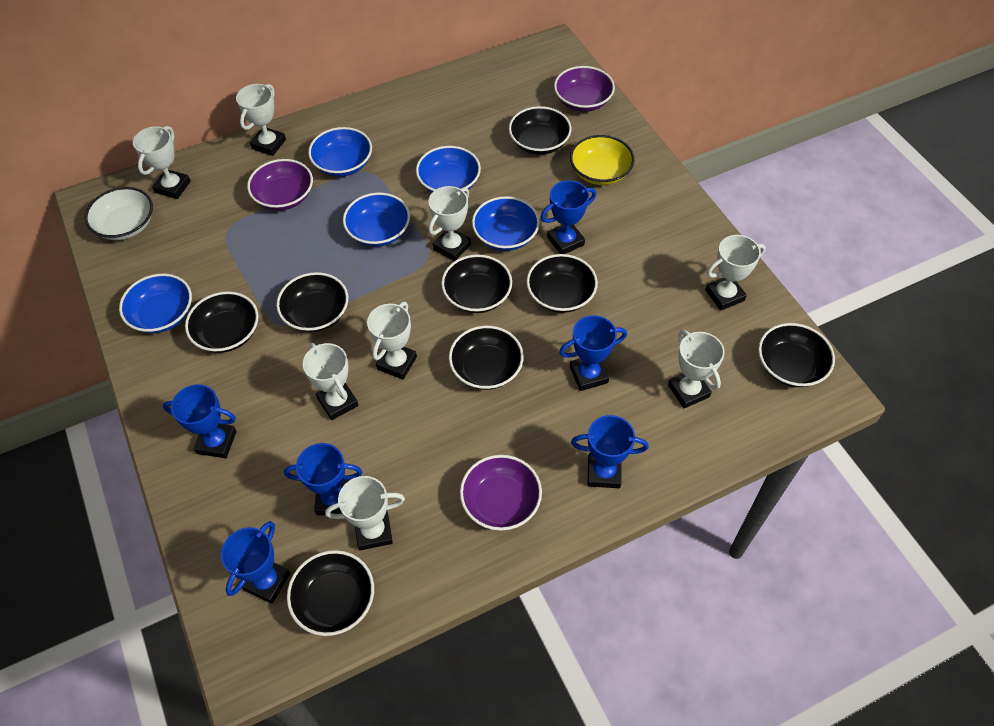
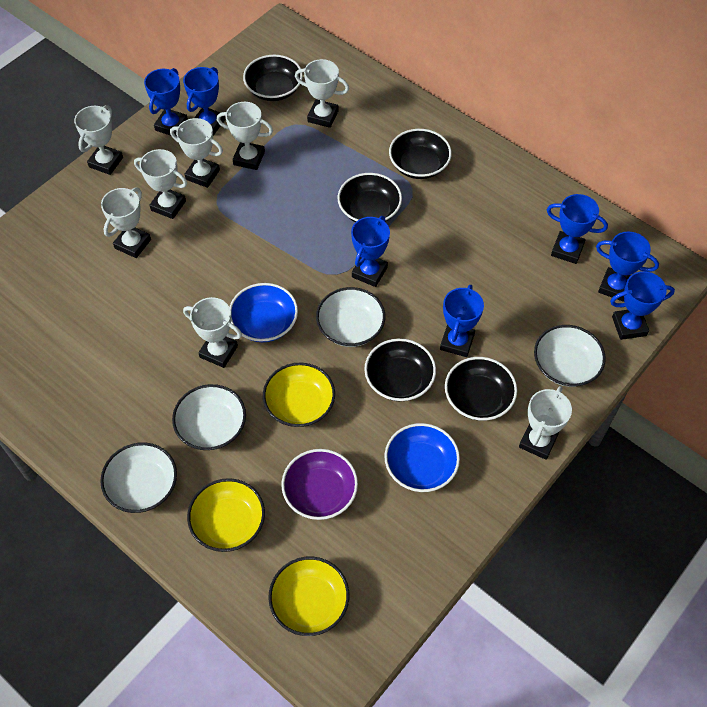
black bowl: [185,291,259,353] [276,272,348,332] [287,550,374,636] [441,255,512,313] [449,326,524,390] [509,106,571,155] [526,254,598,313] [758,323,835,387] = 8 -> [243,55,303,101] [338,173,402,222] [364,338,436,402] [389,129,452,179] [445,357,517,421] = 5
blue bowl: [119,274,192,333] [308,127,372,177] [343,193,410,247] [416,146,481,192] [472,196,540,251] = 5 -> [230,283,298,342] [384,423,460,492] = 2
blue trophy: [163,384,236,458] [221,521,290,604] [284,443,363,515] [540,180,596,254] [559,315,627,391] [571,415,649,488] = 6 -> [144,68,188,136] [183,67,225,136] [351,216,390,287] [440,285,484,357] [547,194,608,264] [596,232,659,302] [610,271,675,340] = 7
purple bowl: [247,159,313,211] [460,455,542,531] [554,66,615,112] = 3 -> [281,449,358,520] = 1
white bowl: [85,187,153,240] = 1 -> [100,442,177,513] [172,384,246,450] [316,287,385,347] [534,325,606,387] = 4
yellow bowl: [570,135,635,185] = 1 -> [187,478,265,552] [263,362,335,427] [268,557,349,636] = 3

